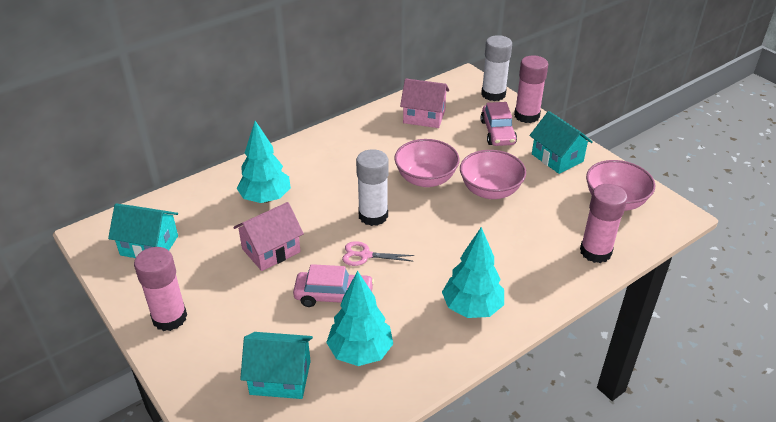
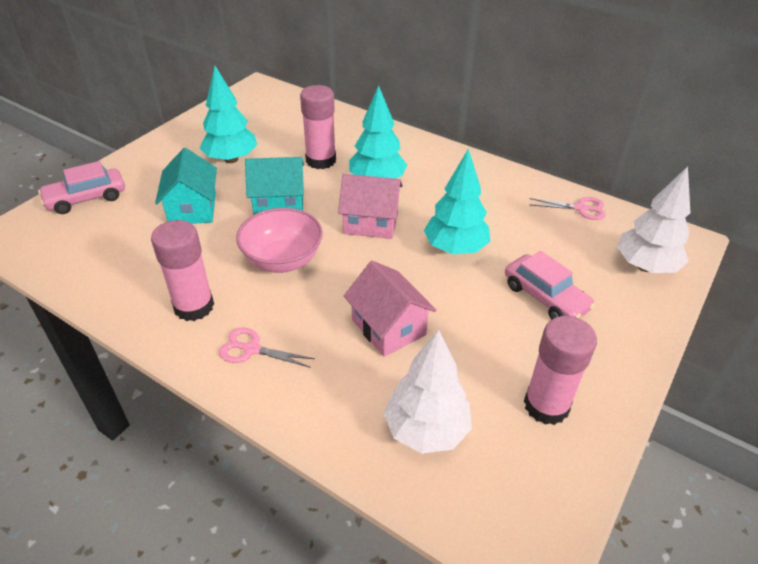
pink bowl: [394,139,460,187] [460,150,526,199] [586,160,655,211] = 3 -> [236,208,323,273] = 1
pink scissors: [342,241,415,266] = 1 -> [219,328,315,368] [529,197,606,220] = 2
turquoise house: [108,204,178,258] [240,332,313,399] [529,111,593,174] = 3 -> [155,148,217,224] [245,157,304,214] = 2
white glue stick: [356,149,389,226] [481,35,512,101] = 2 -> none = 0
white tree: none = 0 -> [384,329,472,454] [617,166,691,273] = 2

